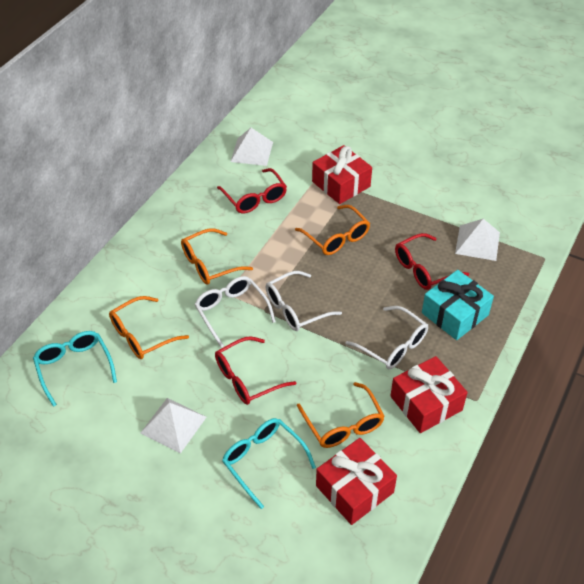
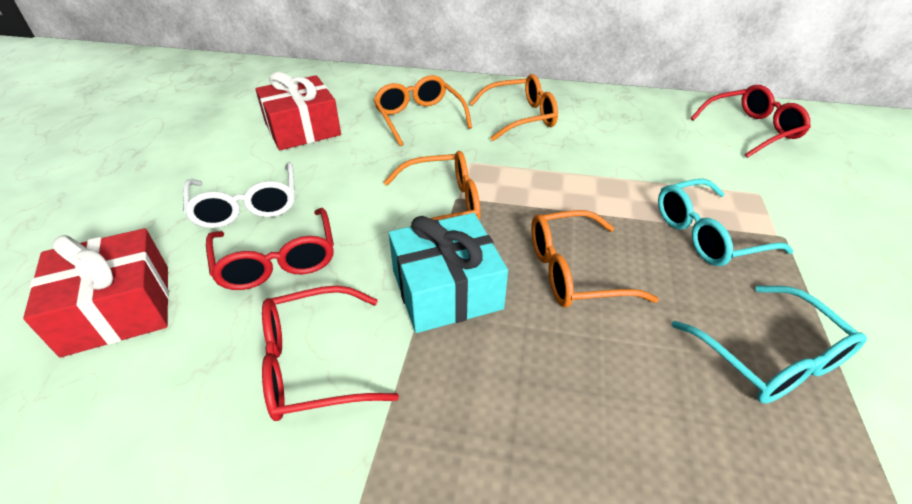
red gift: [312,145,372,204] [316,438,397,525] [390,356,468,433] = 3 -> [23,228,169,357] [255,72,341,150] = 2
white glasses: [194,276,276,348] [266,271,342,331] [345,306,428,369] = 3 -> [183,162,295,228] = 1
white pyramid: [141,398,206,454] [230,128,273,166] [455,219,500,261] = 3 -> none = 0

